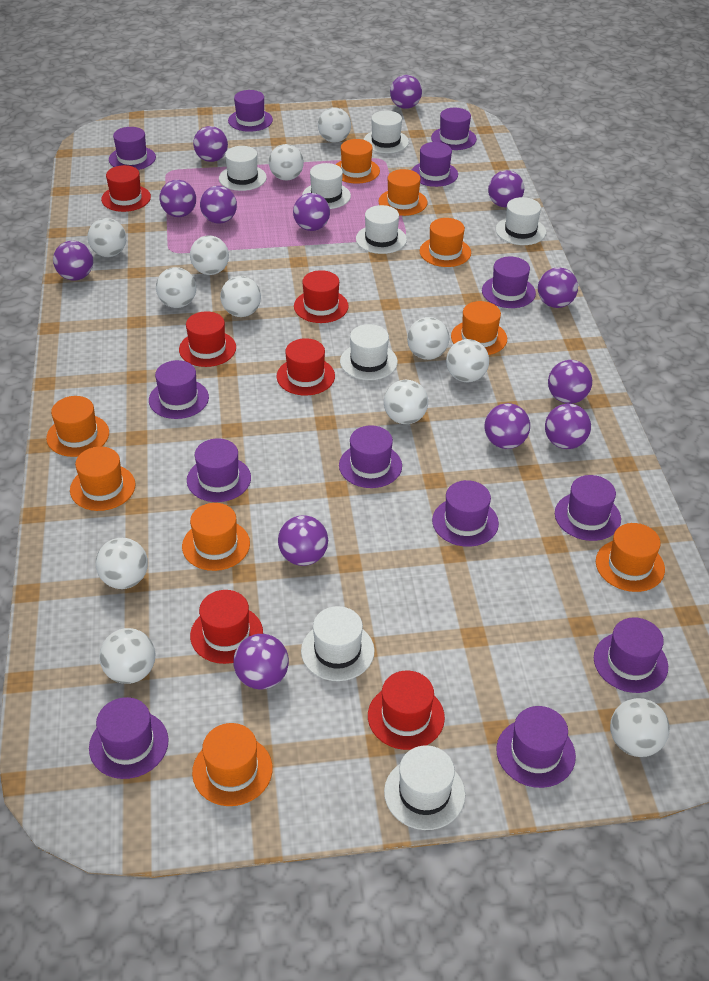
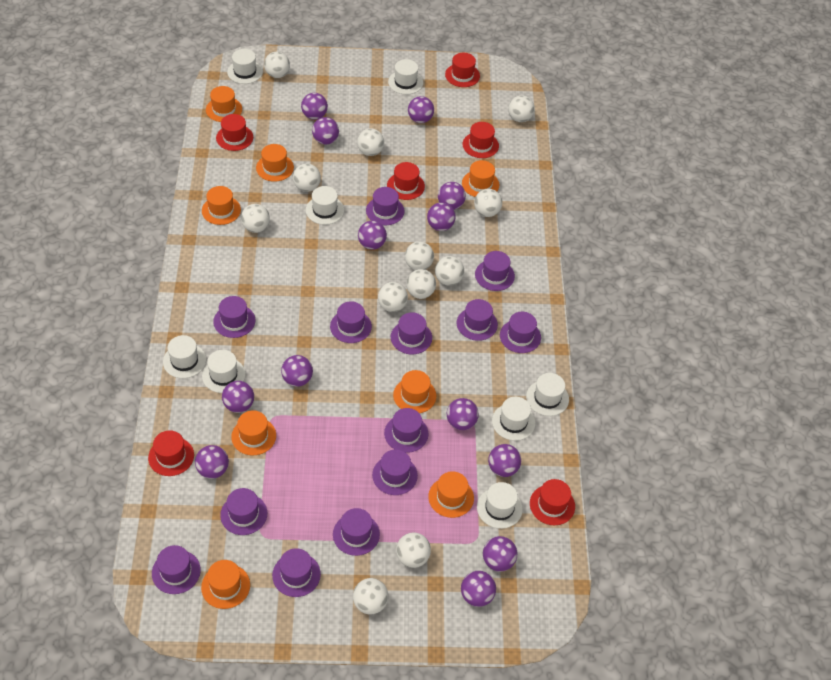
orange hat: [46,396,109,457] [70,447,136,511] [182,503,250,571] [192,723,273,806] [335,139,380,184] [379,169,427,216] [420,218,471,267] [451,301,507,355] [596,523,665,592] = 9 -> [201,560,250,609] [202,186,241,225] [206,86,242,122] [231,410,276,455] [256,144,294,182] [393,370,436,413] [428,471,474,518] [462,160,499,197] = 8

